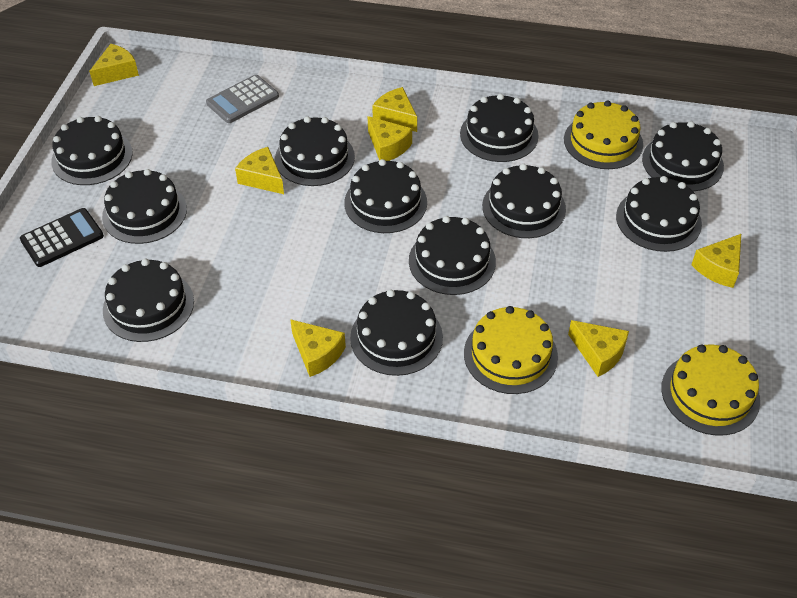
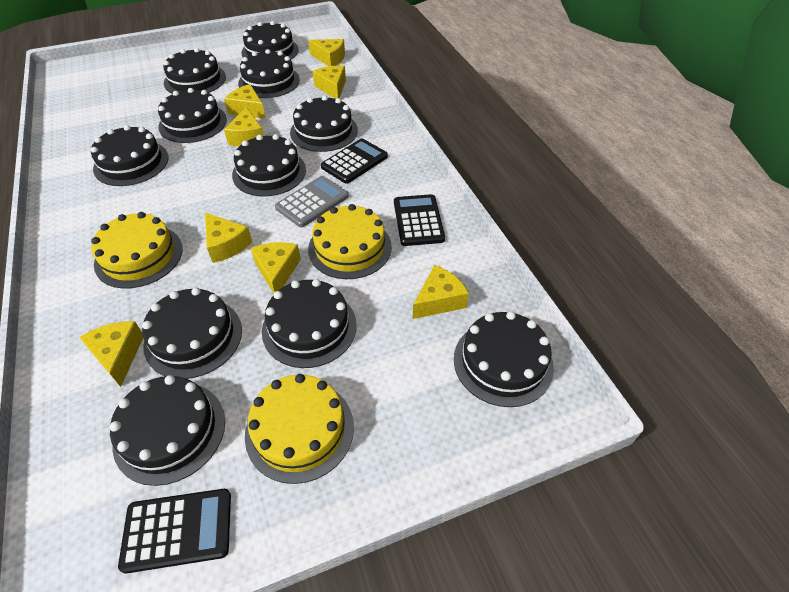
black calculator: [20,208,104,267] = 1 -> [118,489,231,574] [321,139,388,184] [394,194,445,246] = 3
yellow cheese: [89,44,139,86] [235,147,284,194] [290,319,346,377] [368,116,412,161] [372,87,417,132] [568,320,629,377] [691,234,741,288] = 7 -> [79,322,143,387] [205,213,252,263] [224,84,266,119] [224,107,264,146] [251,242,301,293] [308,39,345,66] [313,65,346,99] [413,265,469,319] = 8

